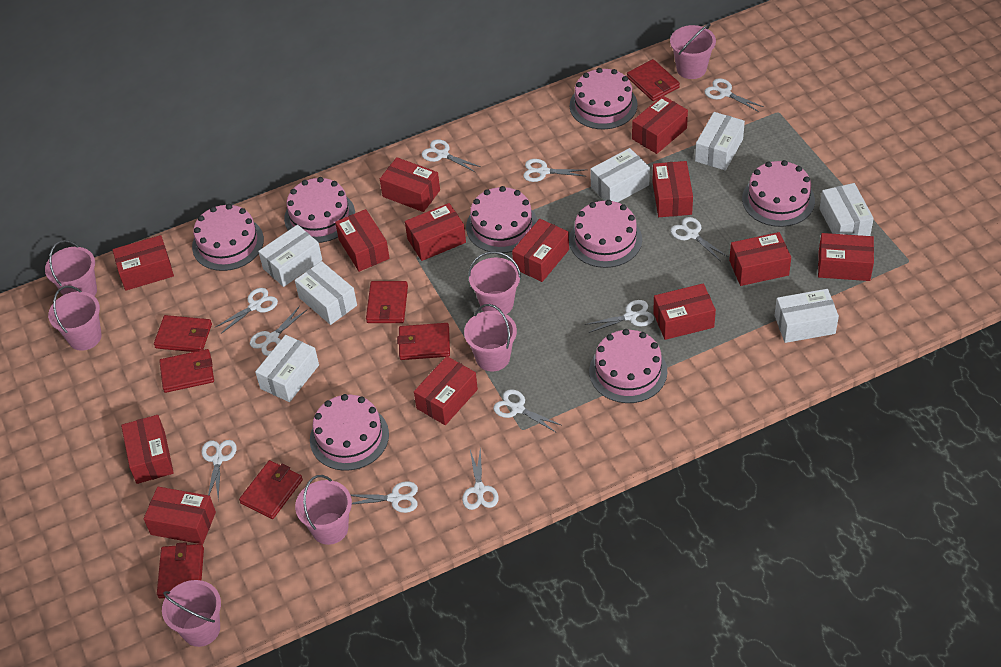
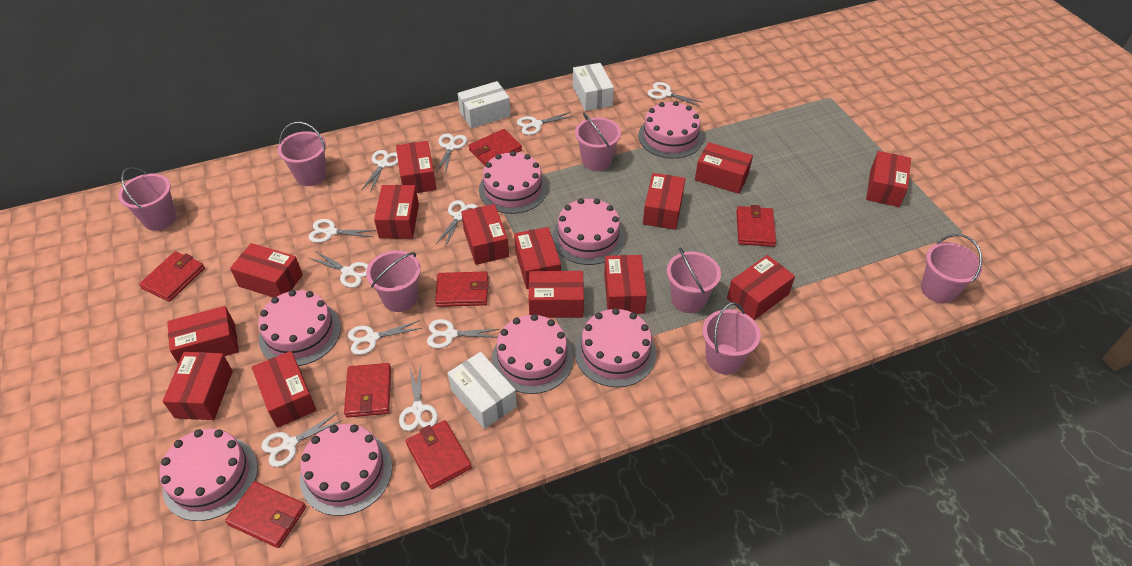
red box: [113,235,174,291] [121,415,174,484] [144,487,216,544] [335,209,390,272] [380,157,440,212] [405,203,466,261] [414,356,478,425] [512,219,569,282] [632,96,688,154] [652,161,693,217] [653,284,716,340] [729,232,791,286] [818,233,874,281] = 13 -> [163,352,233,420] [167,306,239,364] [230,243,303,297] [252,351,317,428] [374,185,419,239] [396,141,437,193] [461,204,509,265] [514,227,561,289] [529,271,584,318] [604,255,647,314] [643,173,685,230] [695,142,753,194] [727,255,795,320] [866,151,911,207] = 14
white box: [255,335,319,402] [258,225,322,287] [295,261,357,325] [590,148,650,202] [695,112,745,171] [775,289,839,343] [819,183,874,236] = 7 -> [448,352,517,429] [458,81,511,129] [573,63,614,111] = 3

